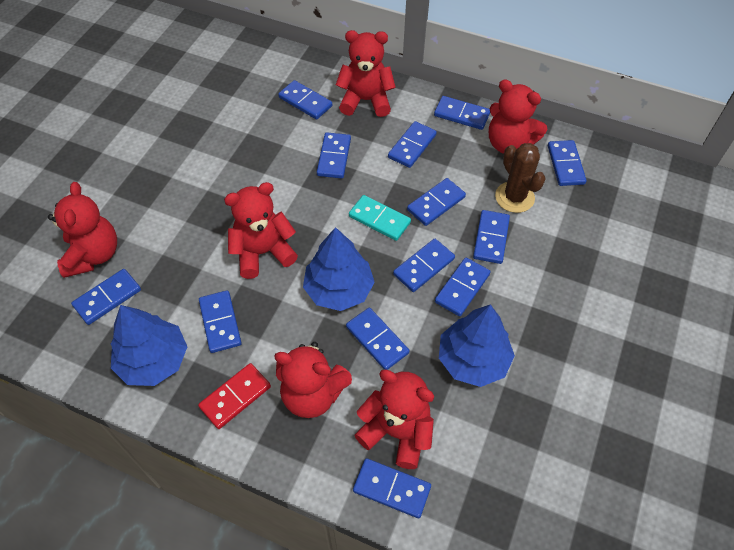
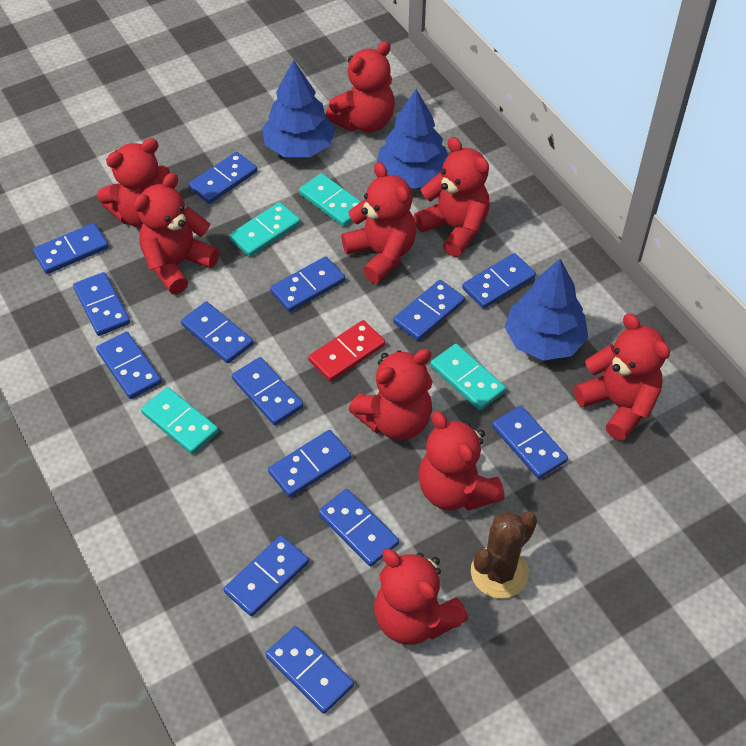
blue domino: [71,269,141,325] [199,290,242,353] [278,80,332,120] [317,132,351,178] [346,308,410,370] [353,458,431,518] [388,121,437,168] [393,238,455,292] [407,178,466,226] [434,96,490,130] [435,258,490,316] [473,210,510,264] [548,140,586,186] = 13 -> [33,223,109,274] [73,272,130,336] [96,332,162,399] [181,301,254,363] [188,152,257,204] [224,535,309,617] [232,357,303,425] [266,626,354,714] [268,430,352,498] [270,256,345,312] [318,489,399,566] [393,280,465,341] [462,253,536,309] [492,406,568,479] = 14
red teddy bear: [48,182,117,278] [224,182,298,279] [274,342,352,418] [336,30,396,117] [355,369,434,469] [489,79,547,154] = 6 -> [97,138,170,228] [134,173,219,294] [325,41,395,133] [341,162,416,283] [349,349,433,440] [374,549,468,645] [414,137,490,257] [418,411,505,511] [574,313,670,441] = 9
turquoise domino: [349,195,411,241] = 1 -> [141,387,219,454] [229,202,301,257] [299,173,361,227] [430,344,506,410] = 4

